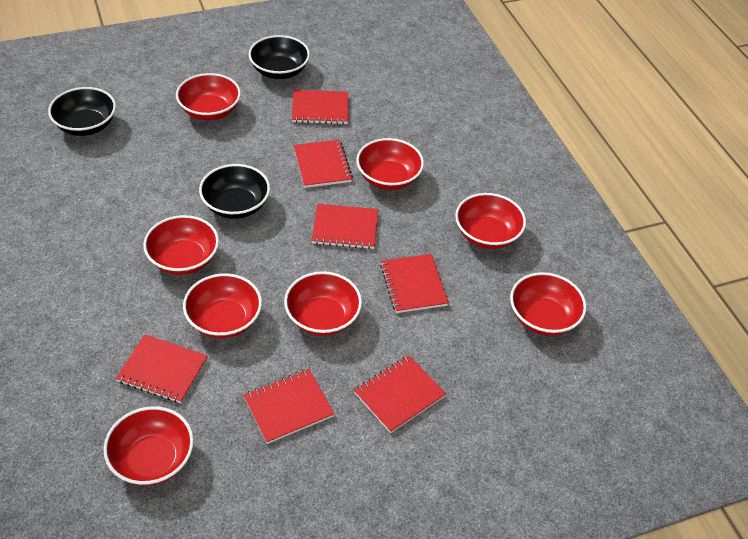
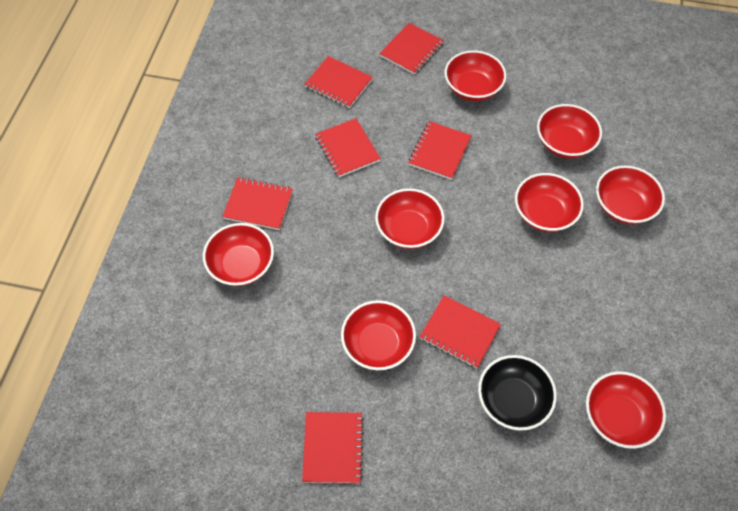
black bowl: [48,87,116,136] [199,164,270,219] [249,35,310,79] = 3 -> [478,355,557,431] = 1

